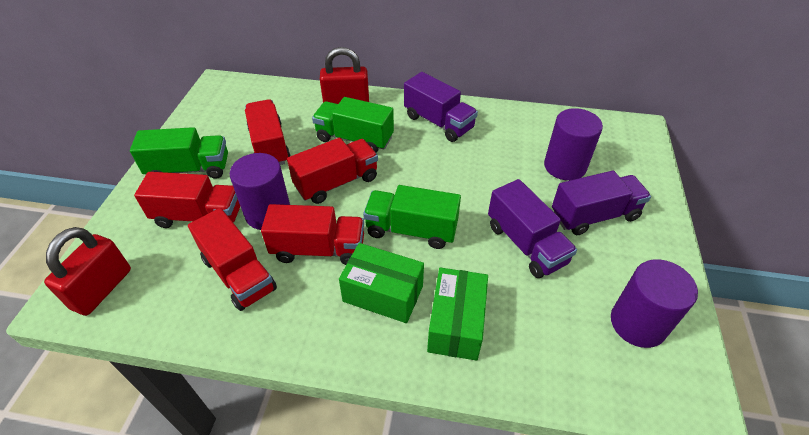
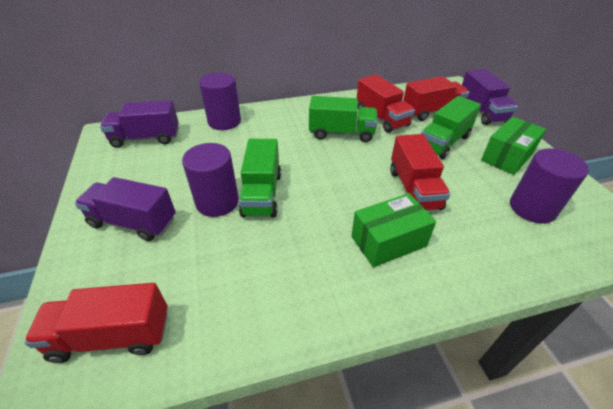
red padlock: [44,227,131,316] [320,47,369,104] = 2 -> none = 0
red truck: [134,172,240,228] [188,208,277,311] [245,99,291,165] [261,204,364,265] [287,138,378,204] = 5 -> [24,283,168,363] [357,74,415,133] [390,134,450,211] [403,76,469,121] = 4

